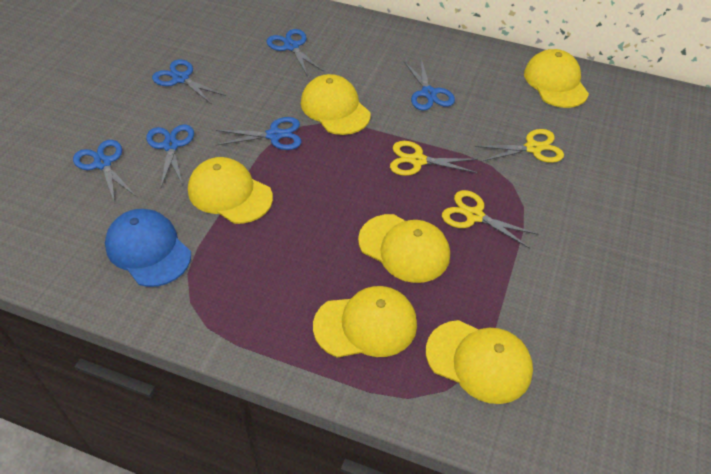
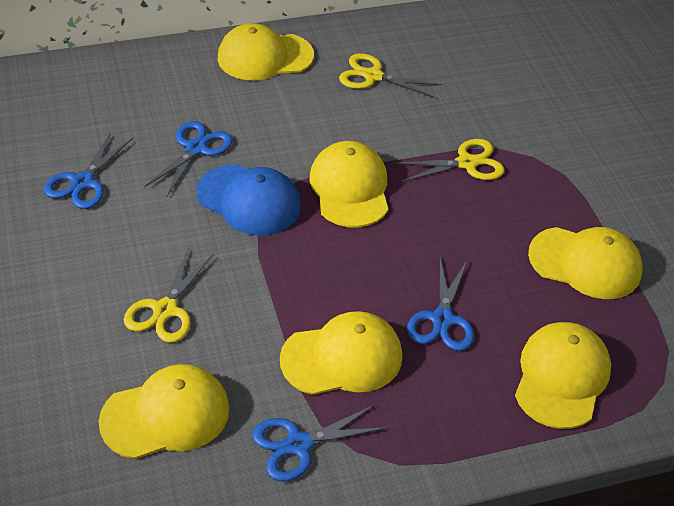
blue scissors: [73,140,136,203] [146,124,194,187] [152,60,226,104] [216,117,301,150] [267,29,324,75] [404,59,455,110] = 6 -> [44,132,133,209] [144,121,233,196] [252,404,389,482] [407,257,474,351] = 4

